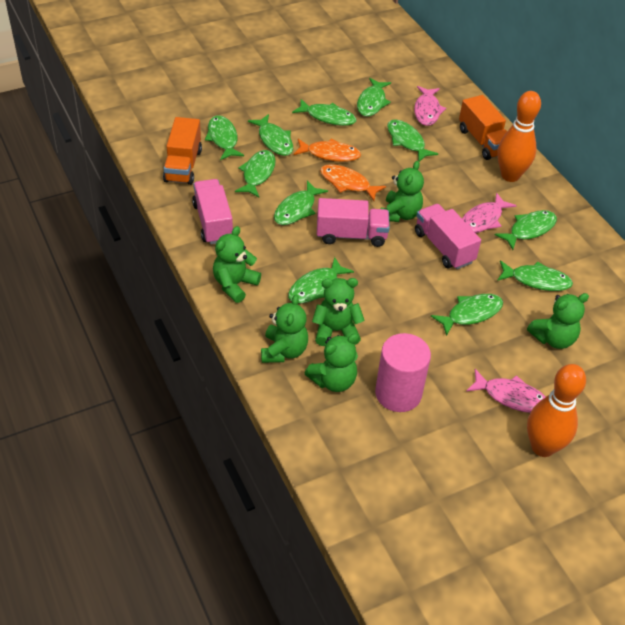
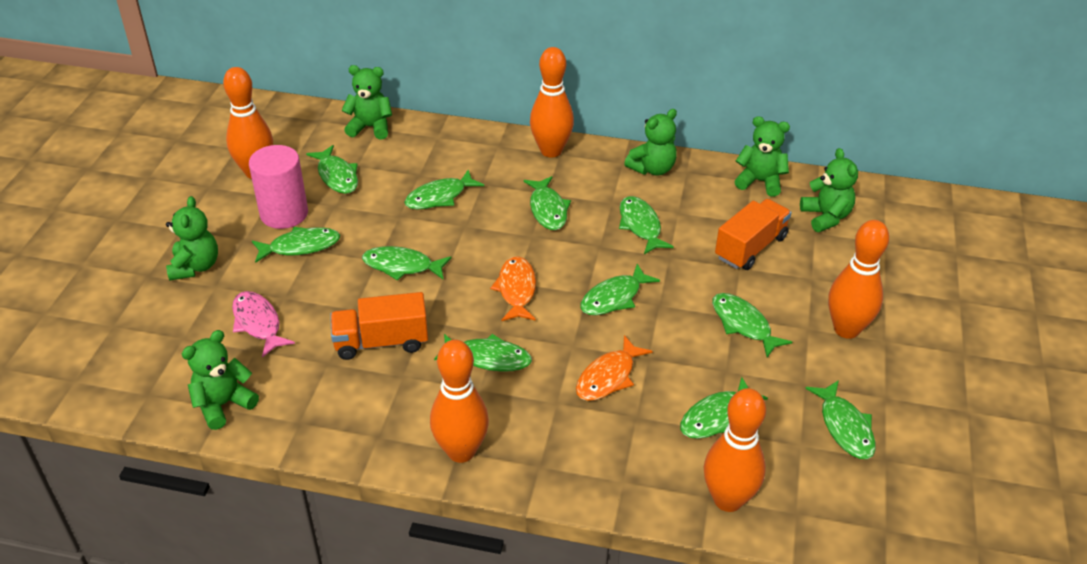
orange bowling pin: [497,91,541,182] [527,364,586,457] = 2 -> [223,67,273,179] [430,340,489,463] [530,47,574,158] [704,388,766,512] [828,220,889,339] = 5
pink fish: [414,86,446,126] [462,193,517,233] [466,369,546,413] = 3 -> [232,291,295,358] = 1
pink truck: [192,179,233,244] [317,198,390,247] [415,204,481,269] = 3 -> none = 0

